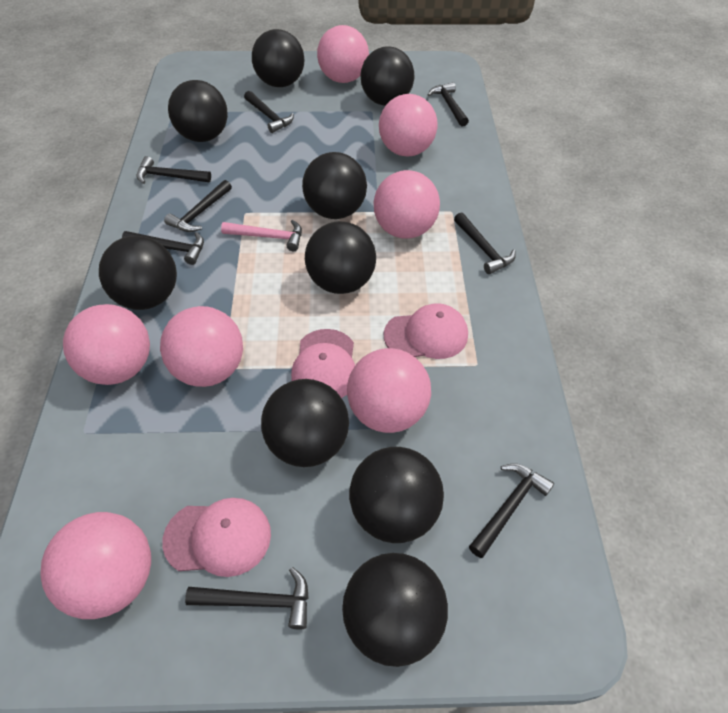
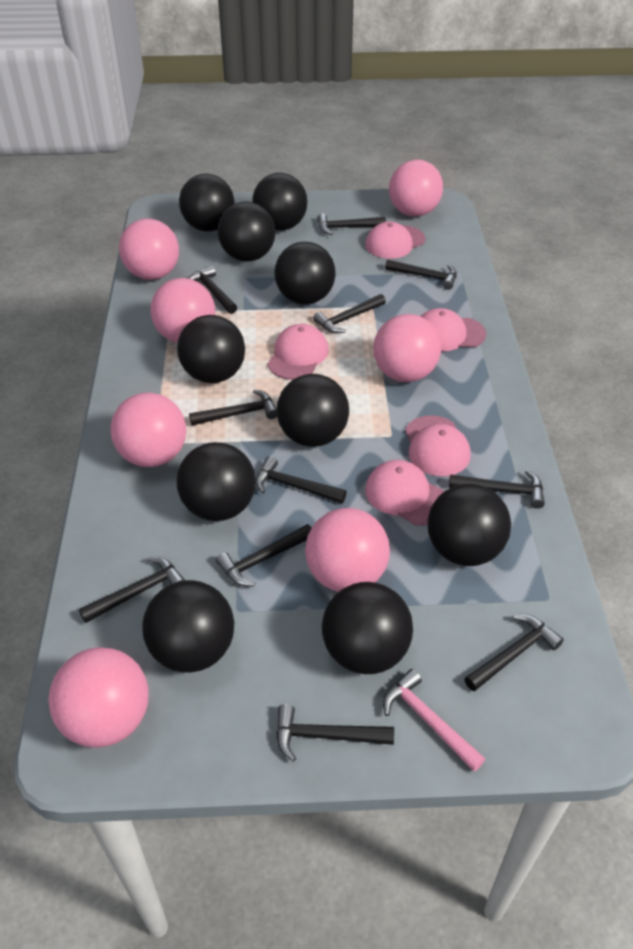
black ball: [99,236,177,310] [168,80,228,142] [252,29,305,87] [261,379,349,467] [302,152,367,219] [305,221,376,294] [342,553,448,667] [349,447,444,543] [360,46,414,106] = 9 -> [142,580,234,673] [177,315,245,383] [177,442,256,521] [179,174,235,231] [218,202,275,261] [252,173,308,231] [274,242,336,304] [277,374,349,447] [322,582,413,674] [428,484,511,566] = 10
black hammer: [122,231,204,265] [136,156,211,184] [164,180,232,232] [185,567,309,630] [244,91,294,133] [427,82,469,127] [454,212,516,274] [469,464,554,558] = 8 -> [79,557,185,623] [188,266,237,314] [189,389,277,426] [216,524,312,586] [256,456,347,503] [276,704,394,762] [313,294,386,333] [317,213,386,235] [385,259,457,290] [449,470,545,509] [464,614,564,691] = 11
pink cap: [162,498,271,577] [291,329,355,398] [384,303,468,359] = 3 -> [268,324,329,380] [365,222,425,259] [365,460,444,526] [405,415,471,476] [420,308,486,351] = 5

